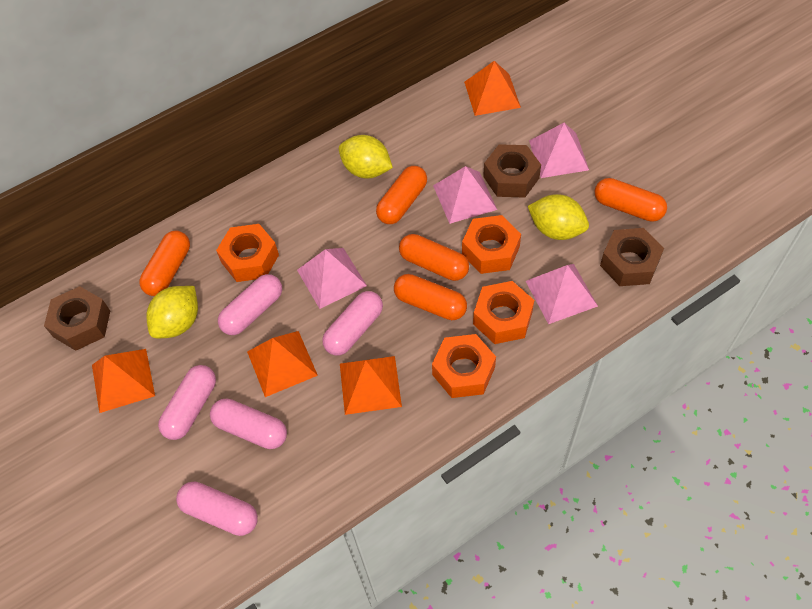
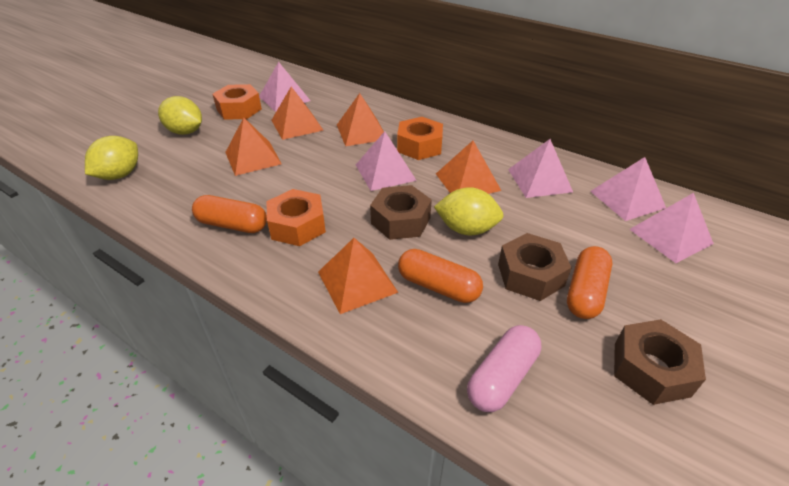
orange capsule: [139,230,190,296] [376,166,427,224] [394,274,467,320] [399,234,469,281] [595,178,667,222] = 5 -> [192,195,267,233] [398,249,483,303] [567,246,612,319] = 3
orange nut: [216,224,279,282] [432,334,496,398] [462,215,521,274] [473,281,534,344] = 4 -> [213,84,262,120] [266,189,326,246] [397,117,443,160] = 3
orange pyramid: [92,349,155,413] [247,331,318,397] [340,356,402,415] [464,61,521,116] = 4 -> [225,117,282,176] [271,87,324,140] [318,238,398,314] [337,93,384,146] [436,141,501,194] = 5
pink capsule: [158,365,216,440] [176,482,258,536] [210,399,287,449] [218,274,282,335] [322,291,383,356] = 5 -> [467,325,541,412] = 1
pink pyramid: [297,248,367,309] [433,166,497,224] [526,264,598,324] [529,123,589,178] = 4 -> [259,62,311,112] [356,131,417,191] [508,139,573,198] [590,157,666,221] [629,193,714,263] = 5

